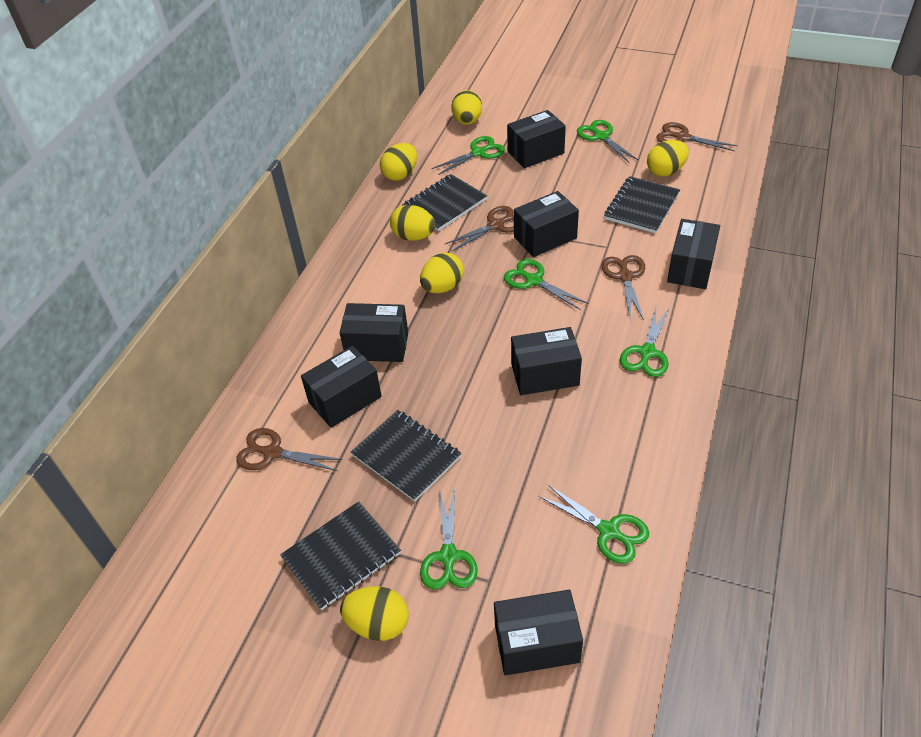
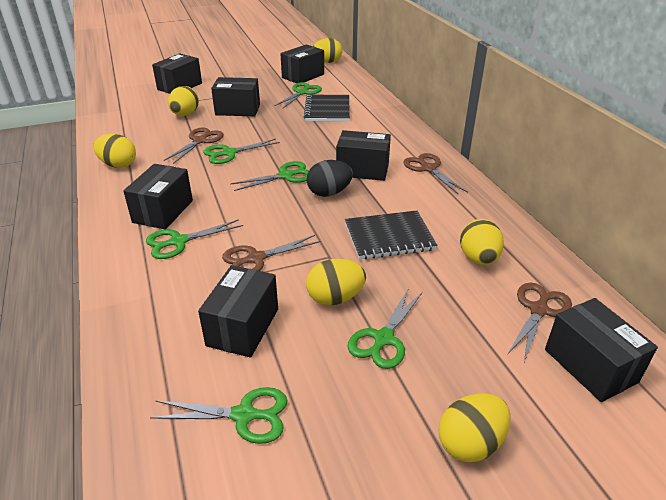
black egg: none = 0 -> [307,160,353,197] = 1
black notebook: [280,501,401,610] [351,410,461,502] [402,174,487,231] [604,176,680,233] = 4 -> [304,95,350,121] [345,210,437,259] = 2

